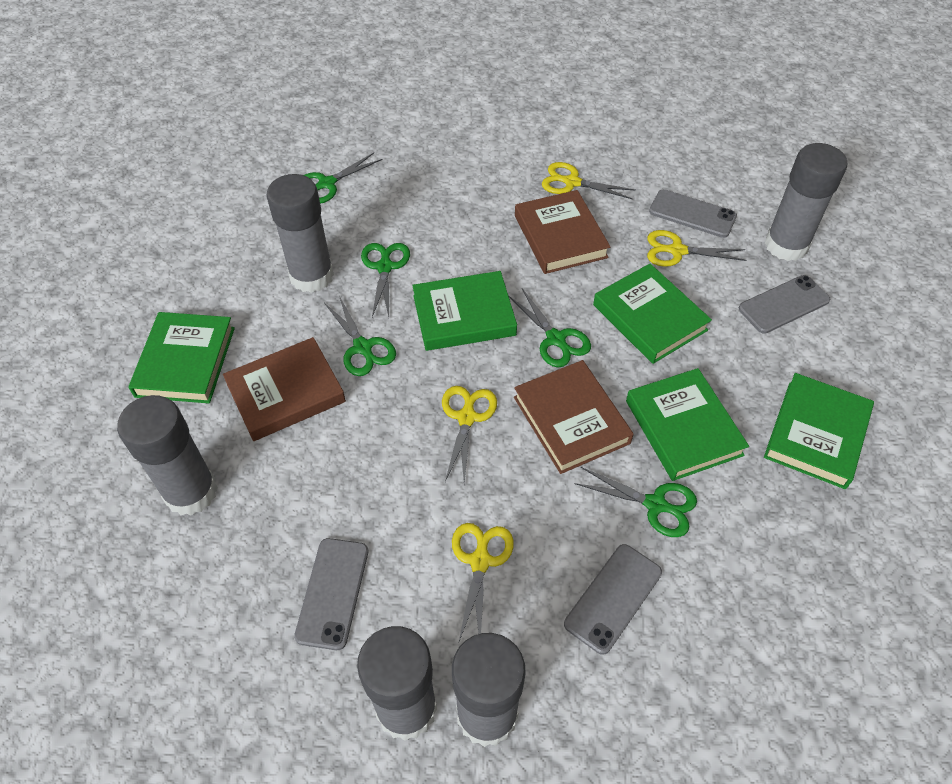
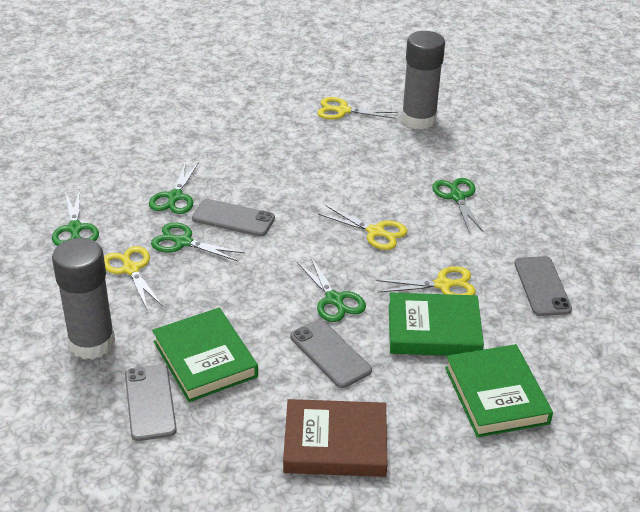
brown book: [223,337,346,441] [514,360,634,474] [515,190,610,274] = 3 -> [283,399,387,477] = 1
green book: [128,312,235,403] [412,271,517,351] [593,264,712,364] [626,368,749,481] [764,373,874,489] = 5 -> [152,308,258,402] [389,292,484,356] [445,344,553,438] = 3
grey glue stick: [117,395,218,515] [266,174,334,293] [357,626,437,741] [452,633,526,747] [765,143,847,261] = 5 -> [52,238,115,359] [401,31,445,130] = 2

